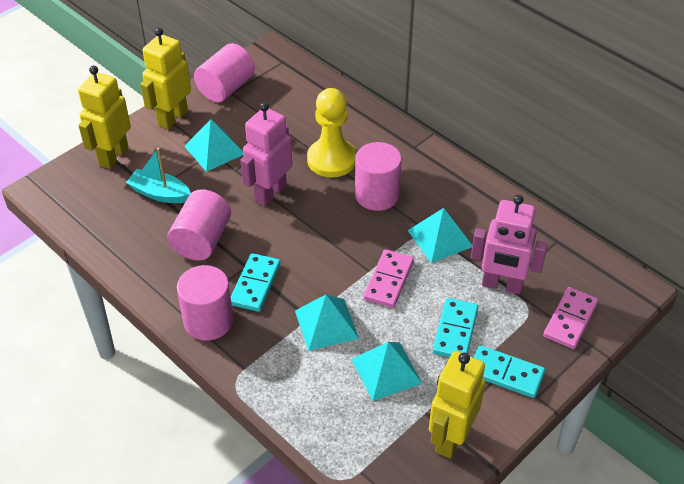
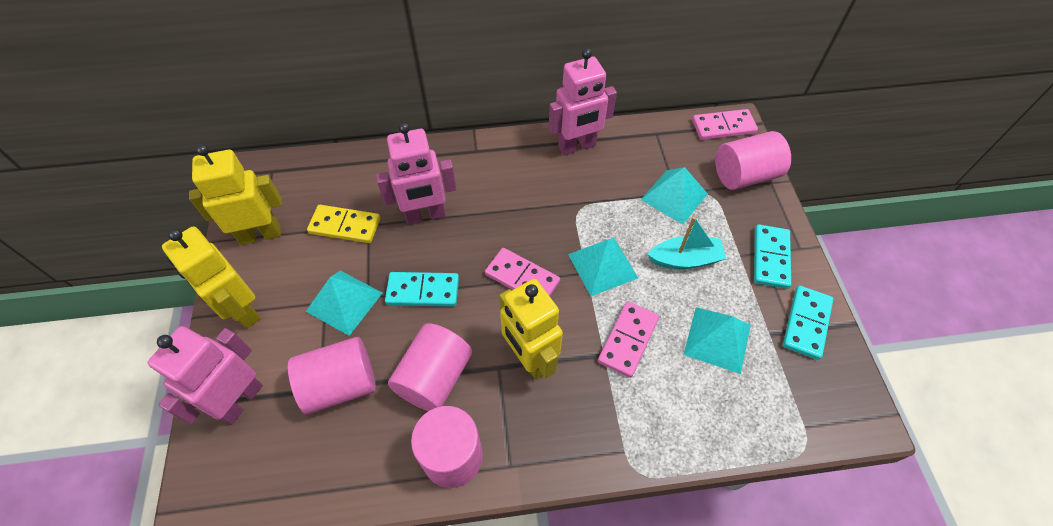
pink domino: [364,249,414,308] [543,287,598,349] = 2 -> [485,248,560,296] [598,301,659,378] [692,109,758,140] = 3
pink robot: [240,102,292,206] [471,195,548,294] = 2 -> [148,326,263,425] [376,123,456,225] [549,48,617,155] = 3
yellow domino: none = 0 -> [307,205,380,243] = 1
yellow pawn: [307,88,356,177] = 1 -> none = 0

